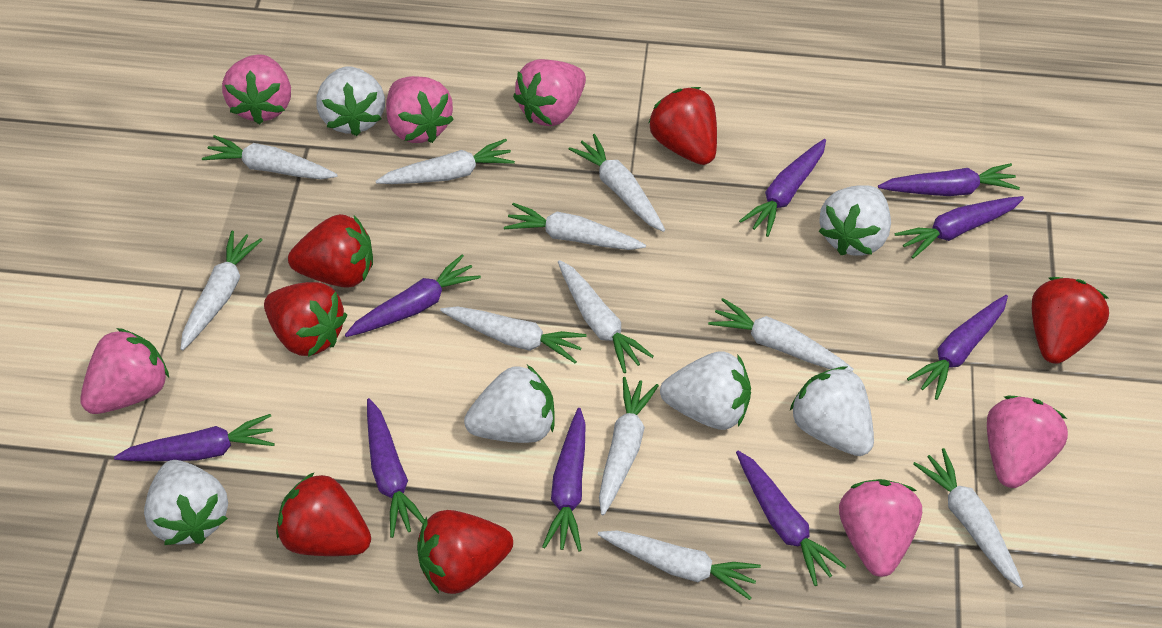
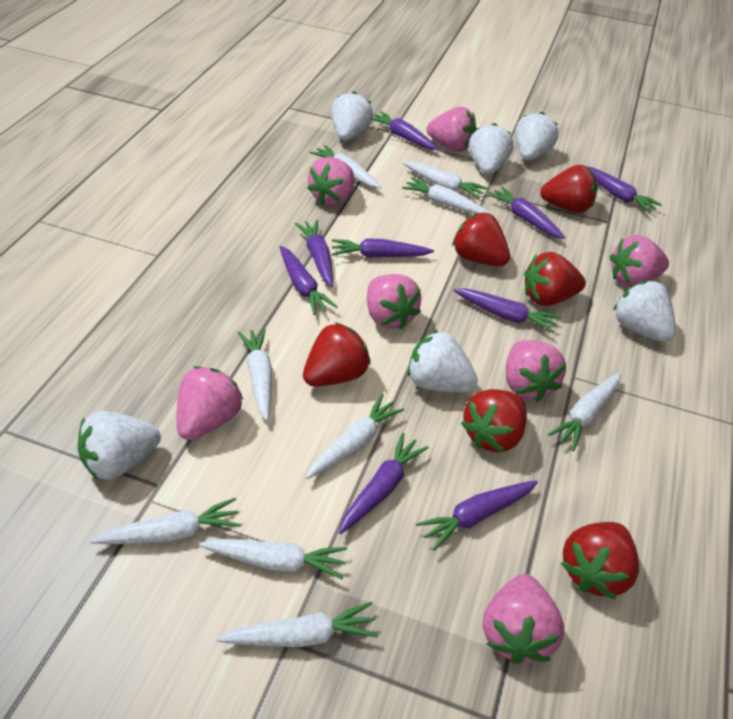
pink strawberry: [80,328,169,414] [222,54,291,124] [386,76,454,143] [513,59,586,126] [839,479,922,577] [987,396,1068,488] = 6 -> [176,366,244,440] [307,157,354,206] [367,274,421,330] [427,107,476,152] [483,574,564,664] [506,340,566,402] [610,235,669,287] = 7
white carrot: [181,231,262,350] [202,135,338,180] [376,139,515,184] [440,306,586,363] [504,203,646,250] [558,260,654,373] [569,134,665,232] [598,530,761,600] [599,377,659,515] [708,298,853,372] [913,448,1024,588] = 11 -> [90,498,241,544] [199,539,347,579] [217,602,378,647] [238,328,272,421] [306,394,405,479] [310,145,382,189] [402,177,491,214] [403,162,488,199] [548,372,621,451] = 9

